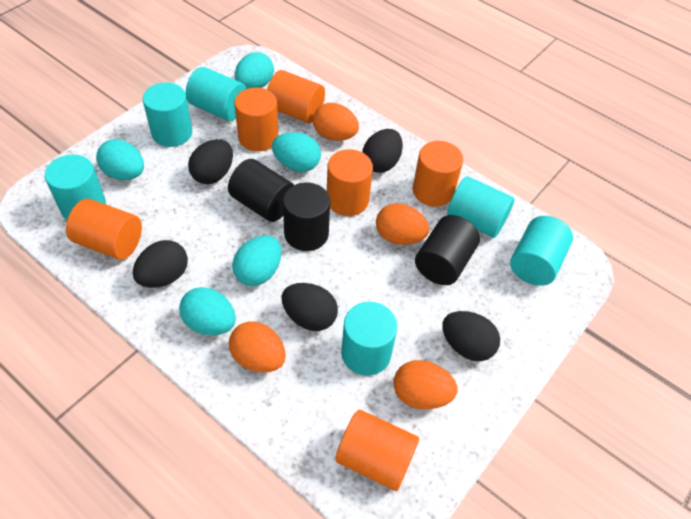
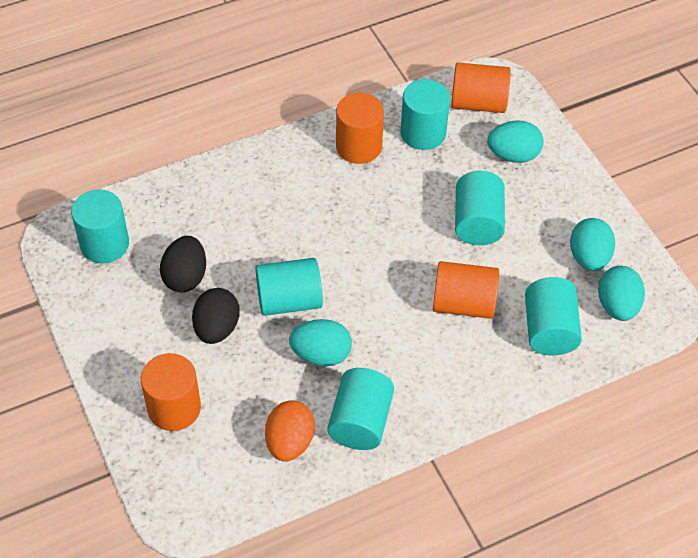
black cylinder: [228,159,294,222] [283,182,330,251] [415,215,480,285] = 3 -> none = 0
black egg: [133,240,188,288] [188,139,233,184] [282,283,338,331] [362,129,403,173] [442,311,500,361] = 5 -> [160,236,206,292] [192,288,240,344] = 2
orange cylinder: [66,199,142,260] [234,87,279,151] [267,70,325,123] [327,149,373,216] [335,410,419,491] [413,141,463,207] = 6 -> [141,353,201,431] [336,93,384,164] [433,261,499,319] [451,63,511,113] = 4
orange egg: [229,322,286,372] [313,103,359,141] [376,203,429,245] [393,360,458,409] = 4 -> [265,400,315,462] = 1
turquoise egg: [96,139,144,180] [179,287,236,335] [232,236,282,286] [235,52,274,89] [272,132,321,172] = 5 -> [289,319,352,366] [487,120,544,163] [570,218,615,271] [598,266,645,321] = 4

